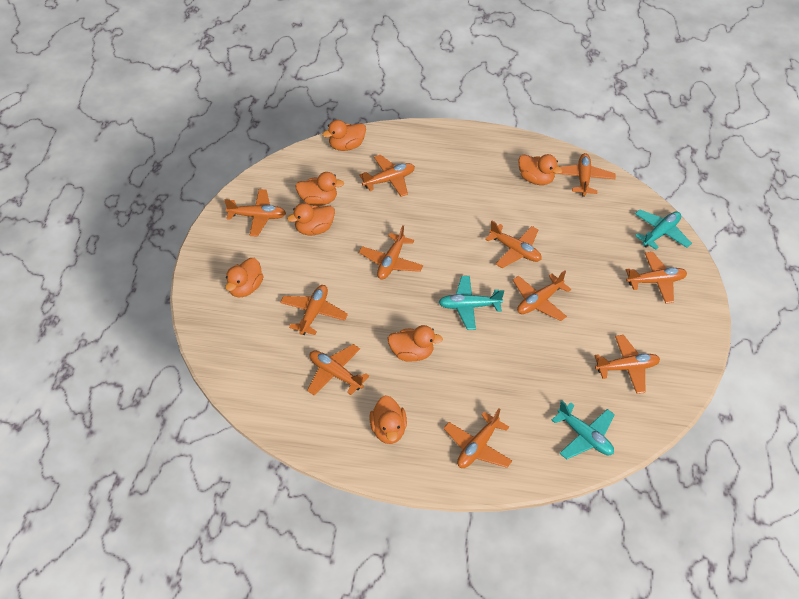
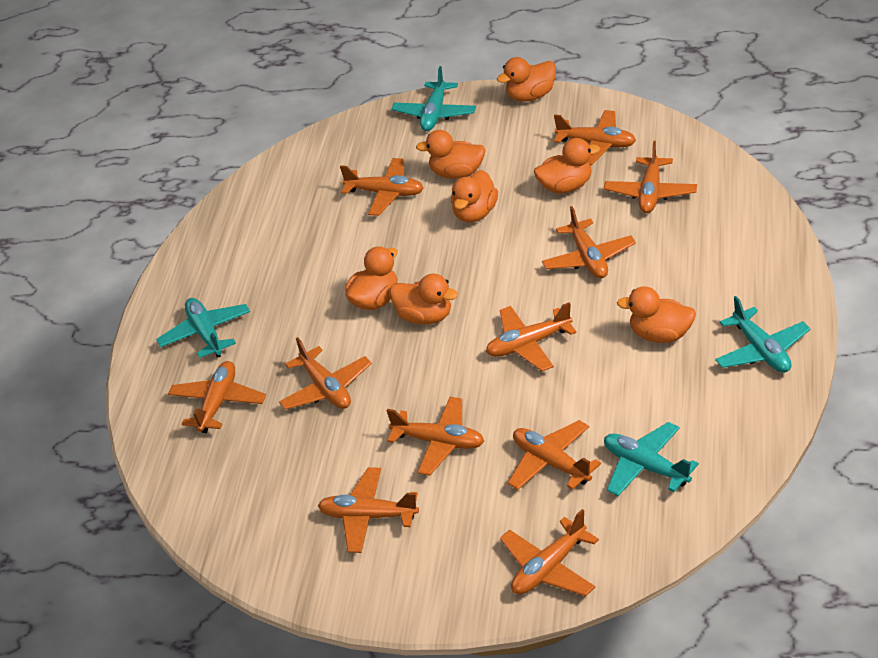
turquoise plane: [439,276,504,330] [552,400,615,459] [635,209,692,250] = 3 -> [156,298,250,358] [391,66,476,131] [604,422,699,496] [715,296,810,373] = 4

